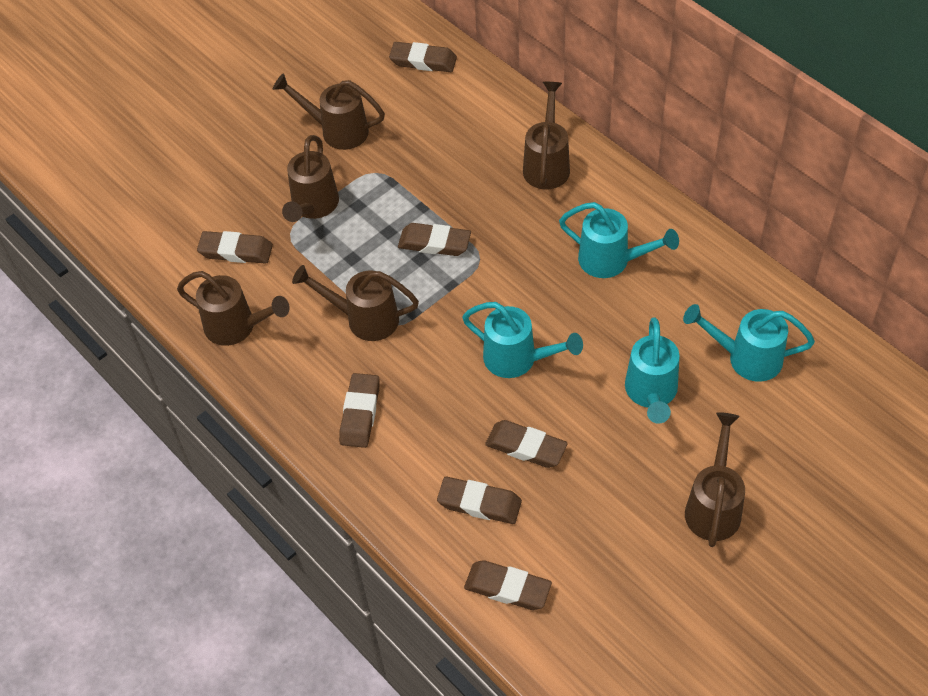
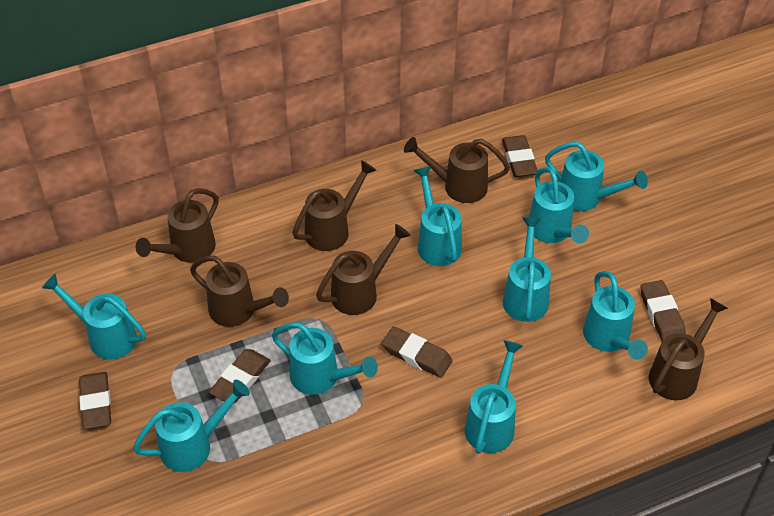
brown eraser: [197,231,273,264] [339,373,380,448] [389,42,457,72] [398,223,471,256] [437,477,522,524] [464,560,552,610] [485,420,568,468] = 7 -> [79,372,111,429] [209,349,271,404] [382,326,453,378] [502,135,538,177] [641,280,686,341] = 5
turquoise watering can: [462,302,583,378] [559,202,679,278] [625,317,680,424] [683,304,815,382] = 4 -> [42,274,146,359] [133,380,250,472] [272,322,378,395] [413,166,462,266] [465,340,523,454] [503,218,551,322] [529,167,589,244] [545,142,648,211] [583,271,648,360] = 9

